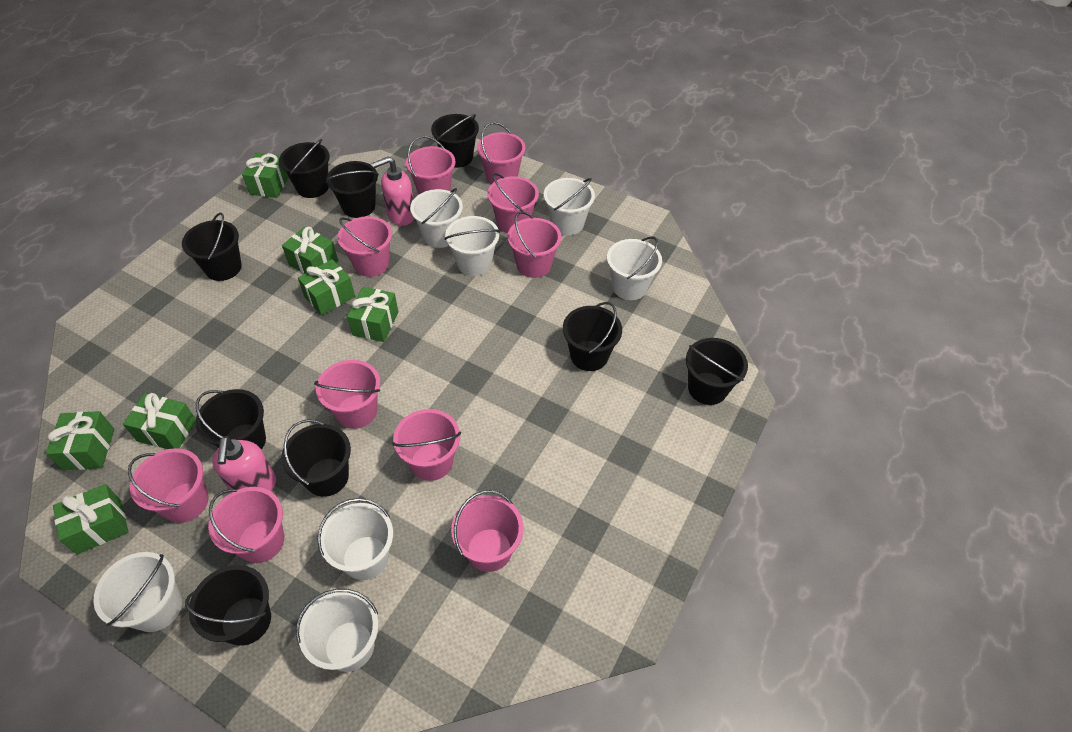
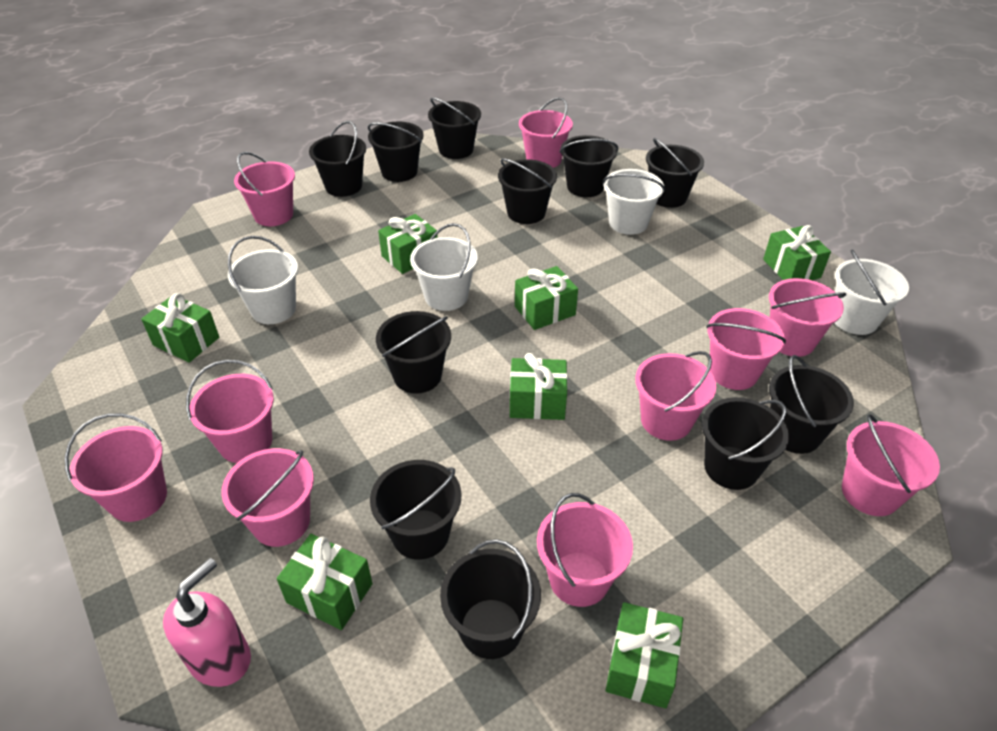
black bucket: [182,212,242,281] [185,565,271,646] [195,389,266,450] [279,139,330,198] [282,419,351,497] [326,161,379,218] [431,114,479,168] [563,302,622,371] [686,338,748,405] = 9 -> [309,121,366,197] [368,122,424,182] [370,460,462,560] [376,311,451,394] [428,97,481,159] [440,539,541,659] [498,158,557,224] [559,135,618,197] [646,138,704,208] [702,397,789,490] [769,355,854,454] = 11
pink soap dispenser: [212,436,276,493] [371,157,415,226] = 2 -> [163,558,251,687] = 1
white bucket: [93,552,182,632] [296,589,378,672] [317,498,393,580] [410,188,463,248] [445,216,500,276] [544,178,595,235] [607,236,662,300] = 7 -> [228,236,298,324] [410,223,478,311] [603,169,665,235] [835,250,909,335] = 4

